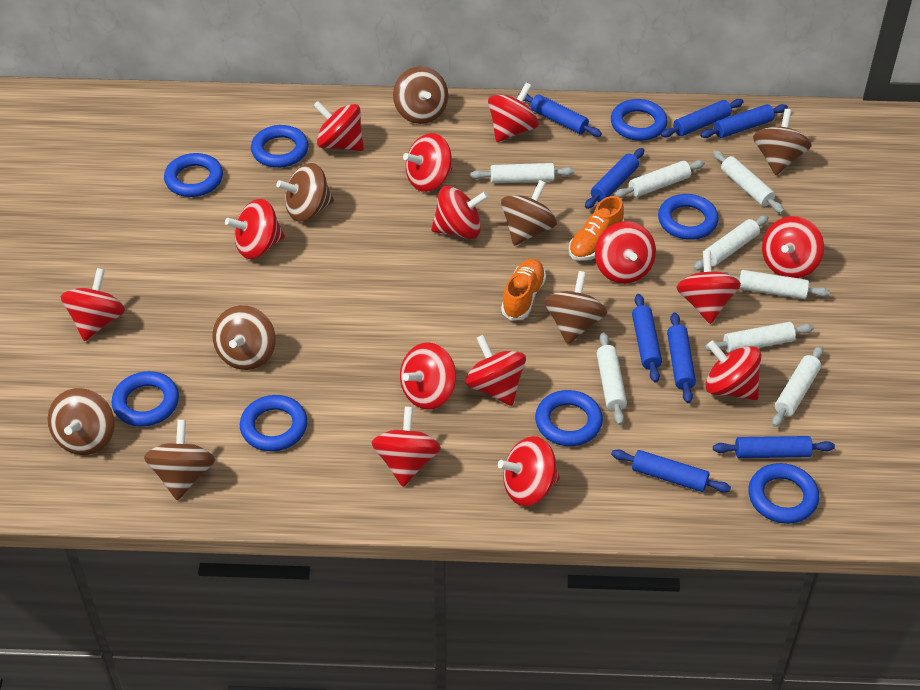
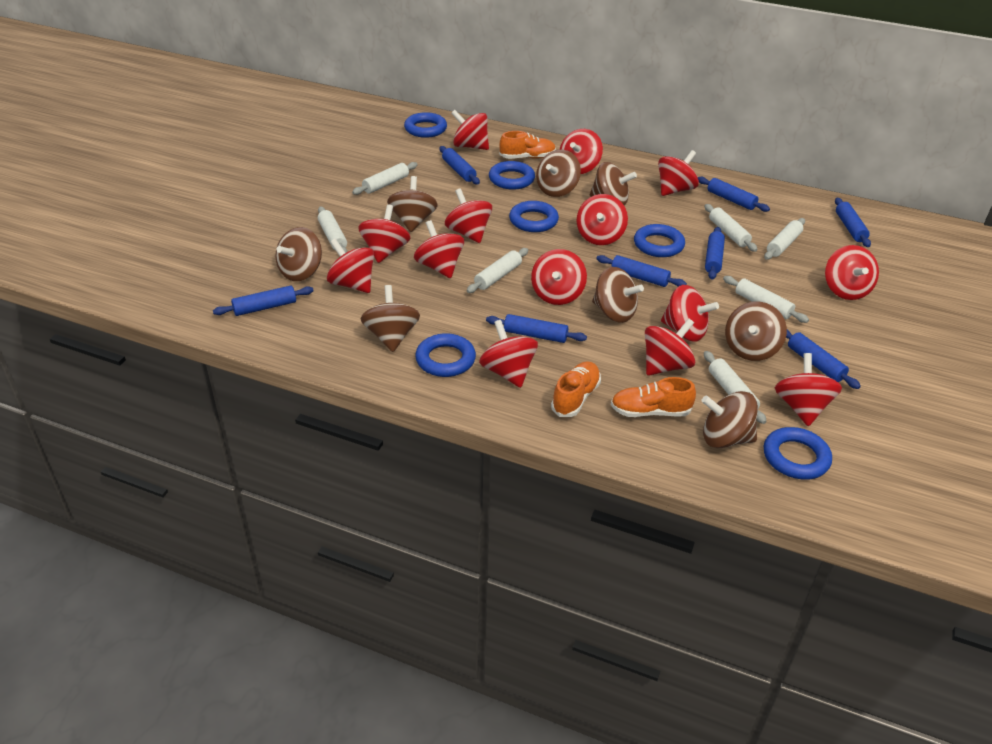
blue ring: [111,371,179,427] [164,153,223,197] [240,395,308,451] [251,125,309,168] [535,390,603,446] [611,99,667,141] [658,194,719,240] [748,463,819,524] = 8 -> [404,112,447,138] [415,333,476,377] [489,161,535,190] [509,201,559,232] [634,224,685,257] [764,427,832,480] = 6
orange shoe: [501,259,546,321] [569,196,624,261] = 2 -> [499,131,556,159] [551,361,601,417] [611,377,696,417] = 3
white rolling pin: [471,163,574,183] [597,332,627,425] [614,160,705,198] [693,215,769,271] [705,322,814,353] [713,150,784,213] [723,270,830,299] [772,346,823,427] = 8 -> [318,206,347,253] [352,162,418,195] [467,248,528,293] [704,351,767,424] [705,204,758,252] [723,276,809,323] [764,218,805,260] = 7

